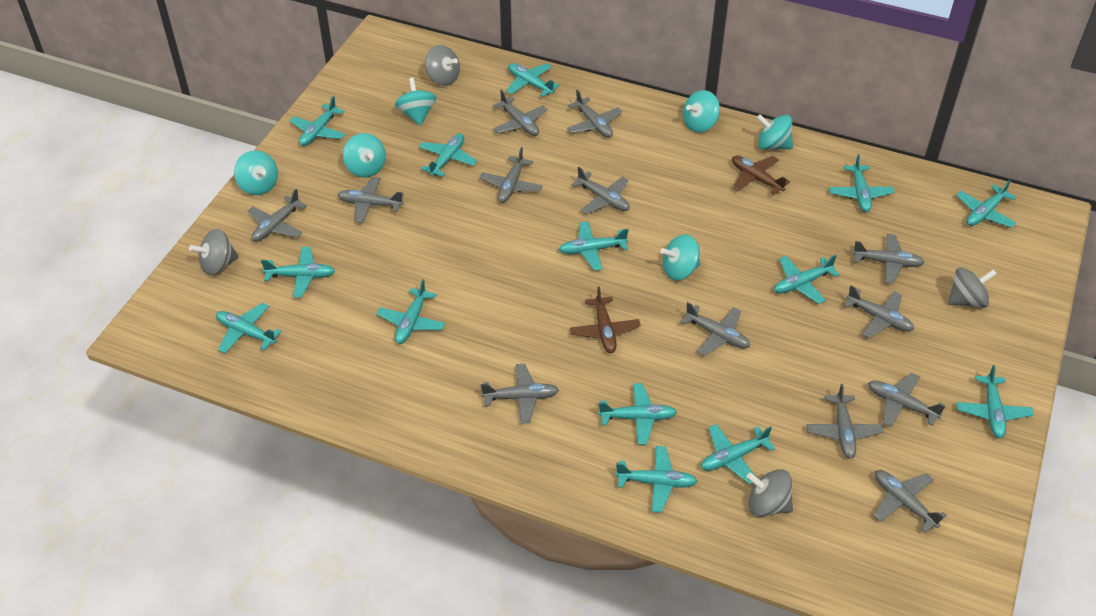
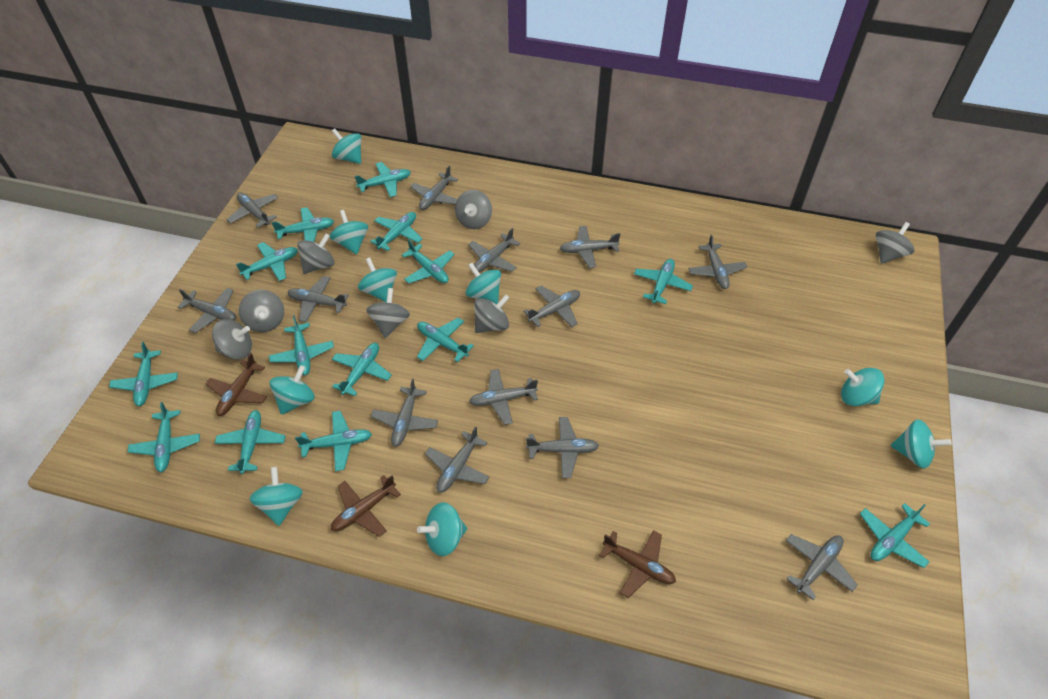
brown plane: [570,286,641,353] [732,156,790,195] = 2 -> [205,353,267,416] [331,475,401,537] [599,530,676,598] = 3
grey spinning top: [189,229,239,275] [425,45,460,86] [746,469,793,517] [948,267,997,308] = 4 -> [212,319,252,360] [239,290,284,332] [297,233,334,274] [366,288,410,338] [455,190,492,229] [474,294,509,333] [876,222,915,264] = 7
turquoise spinning top: [234,150,278,195] [343,133,386,177] [395,78,436,126] [660,235,700,280] [683,90,720,133] [757,114,793,150] = 6 -> [249,467,303,526] [270,365,315,415] [330,210,368,255] [332,128,361,164] [358,258,397,302] [417,502,467,556] [466,263,501,304] [841,368,885,406] [891,419,952,469] = 9

